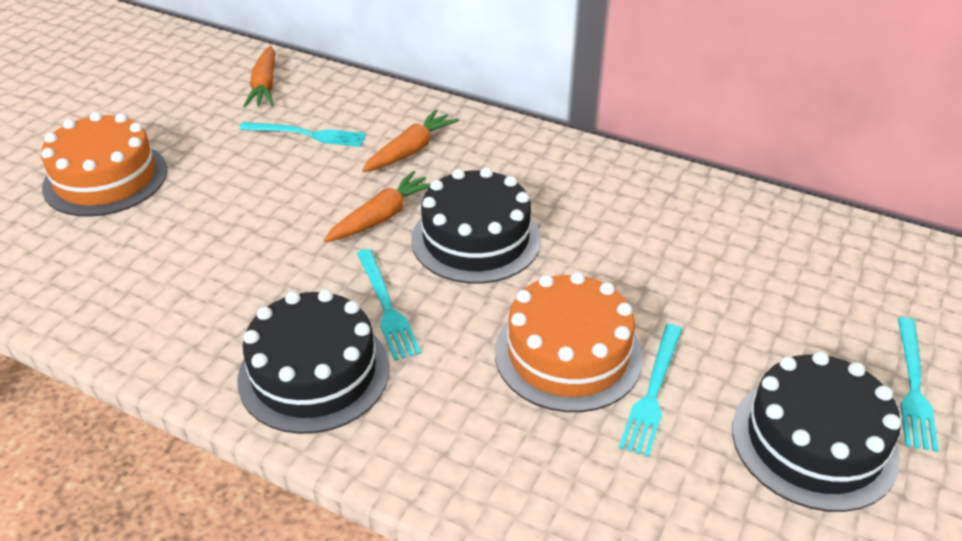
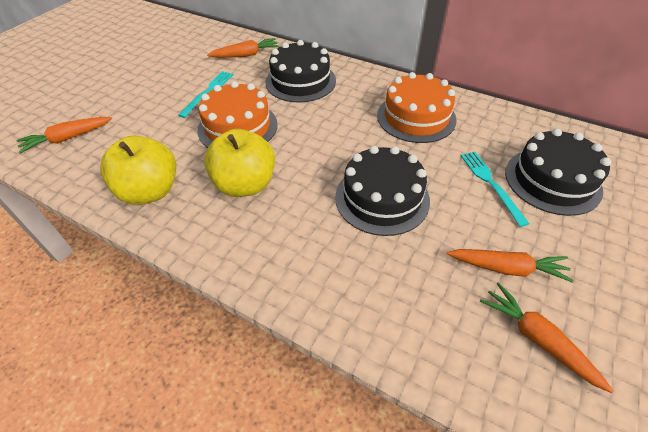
orange carrot: [243,46,275,107] [323,171,431,242] [362,110,459,172] = 3 -> [16,117,112,154] [207,38,280,58] [447,249,574,283] [480,282,613,393] = 4
turquoise fork: [239,122,366,147] [357,249,421,361] [619,324,682,457] [898,317,938,452] = 4 -> [178,71,234,118] [460,152,530,227] = 2
yellow apple: none = 0 -> [100,136,176,205] [204,129,275,197] = 2

